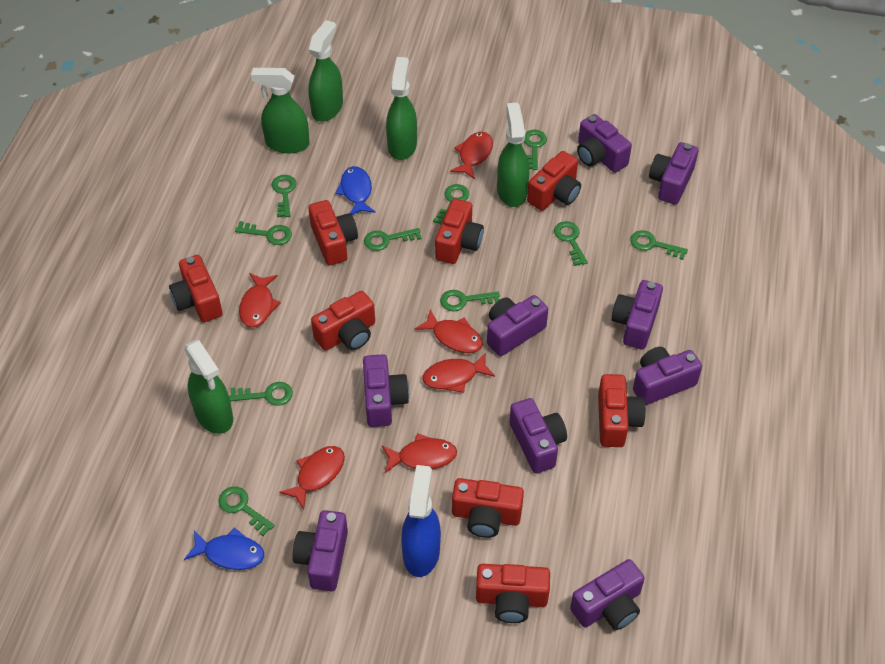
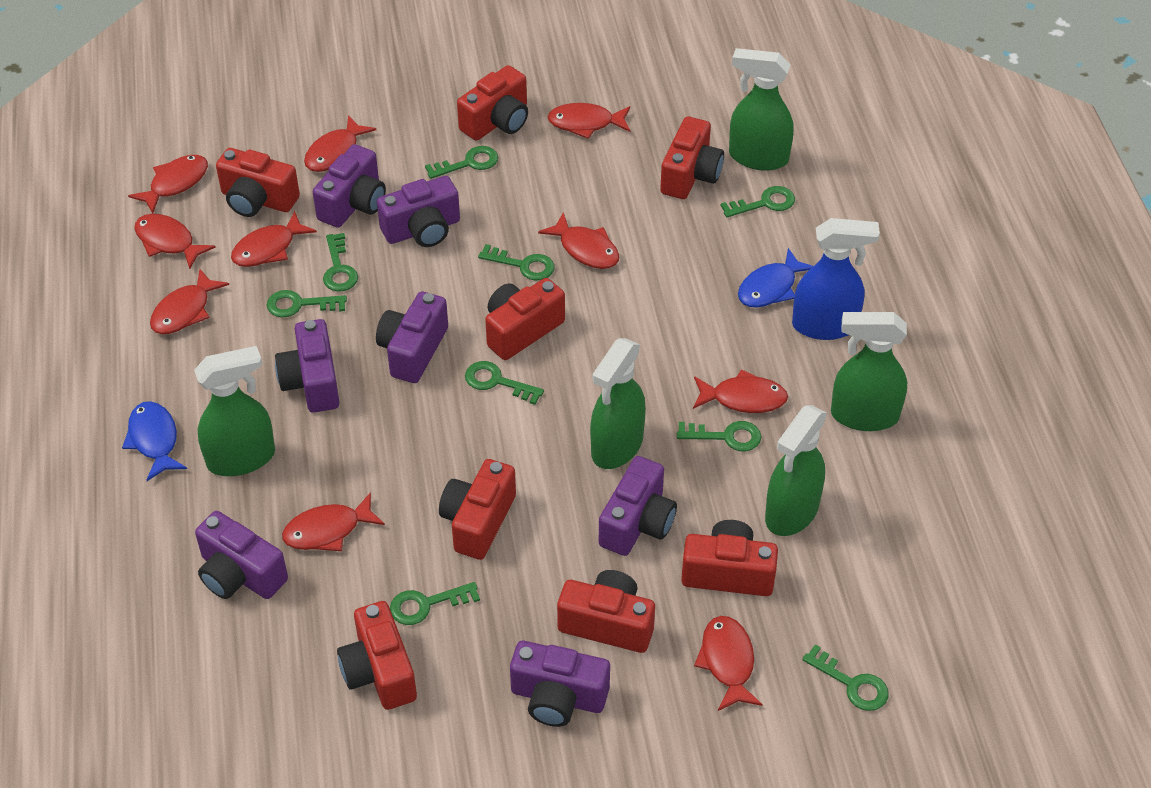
green key: [218,487,275,536] [229,382,293,406] [235,221,292,245] [272,175,296,217] [364,228,422,251] [433,184,469,225] [440,290,500,311] [524,130,547,170] [554,221,588,266] [630,230,688,260] = 10 -> [267,290,347,317] [323,233,358,292] [390,582,480,625] [425,146,498,179] [465,361,544,405] [478,244,555,281] [677,421,762,451] [721,186,795,217] [802,644,889,711] = 9
purple camera: [293,510,348,591] [363,354,409,427] [487,295,548,356] [510,398,567,474] [570,559,645,630] [577,114,632,173] [611,280,663,349] [633,347,702,405] [649,142,698,205] = 9 -> [195,511,288,599] [275,319,340,412] [313,144,386,228] [376,291,448,383] [377,176,460,247] [510,641,610,727] [599,456,677,556] = 7
red fish: [239,273,281,328] [279,446,345,510] [382,433,457,473] [414,309,483,353] [422,353,495,393] [450,132,493,179] = 6 -> [128,155,208,213] [134,214,216,269] [150,269,229,334] [231,211,317,267] [282,492,385,551] [304,115,376,172] [538,212,619,269] [548,103,630,139] [693,369,788,413] [694,616,763,711] = 10

